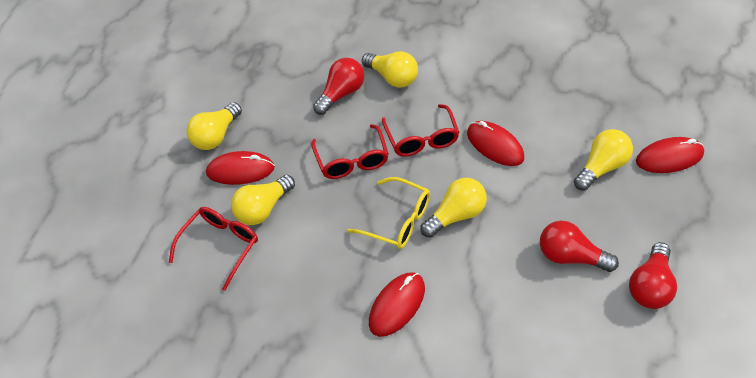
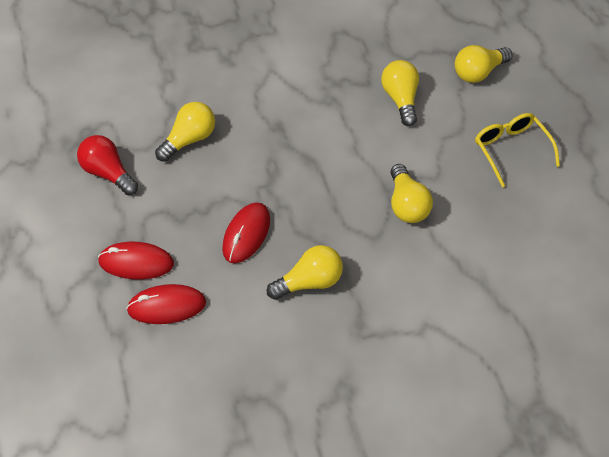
red glasses: [169,207,258,291] [311,124,389,179] [382,104,460,157] = 3 -> none = 0
red light bulb: [313,58,364,115] [540,221,619,272] [629,242,677,309] = 3 -> [77,135,138,195] = 1
red mouse: [206,151,275,185] [369,272,425,337] [467,121,524,166] [636,137,704,173] = 4 -> [98,242,174,280] [126,284,206,324] [222,203,270,263] = 3

